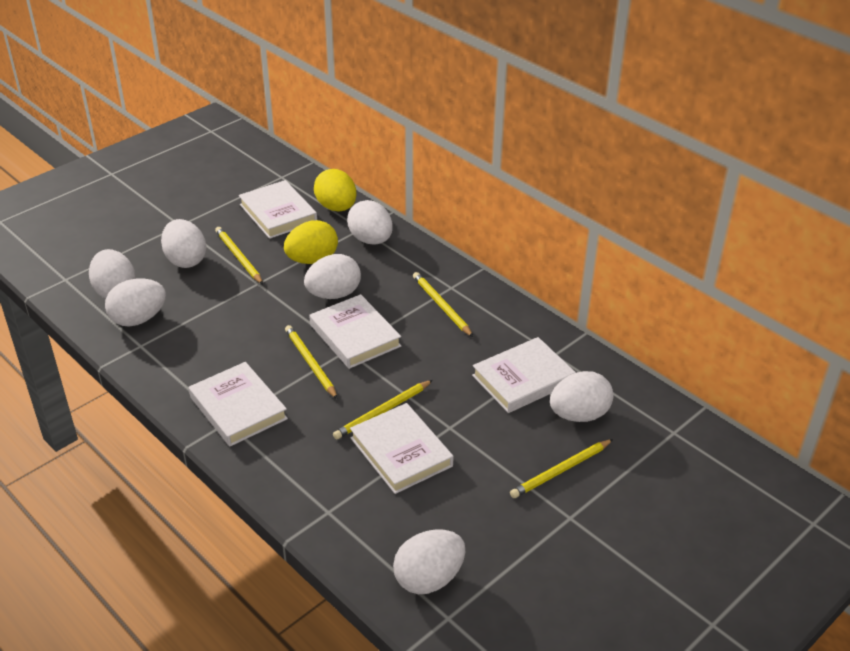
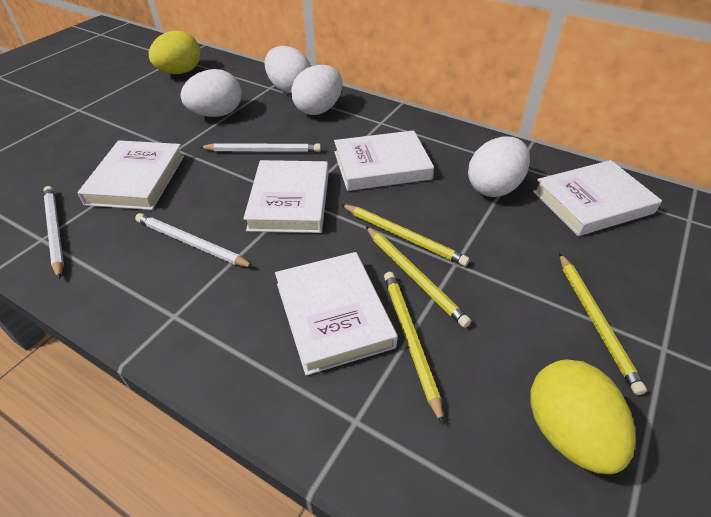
white egg: [89,249,136,299] [105,278,166,327] [161,219,206,268] [304,254,361,299] [347,200,393,245] [393,529,465,594] [550,371,614,422] = 7 -> [180,69,242,117] [265,46,311,93] [291,65,343,115] [468,137,530,197] = 4
white pencil: none = 0 -> [43,186,64,280] [135,213,254,267] [199,143,321,152] = 3
yellow pencil: [215,227,263,284] [285,325,338,399] [333,380,433,439] [413,272,473,337] [510,439,613,498] = 5 -> [341,204,470,266] [366,226,471,328] [384,272,444,425] [559,253,647,395] = 4

